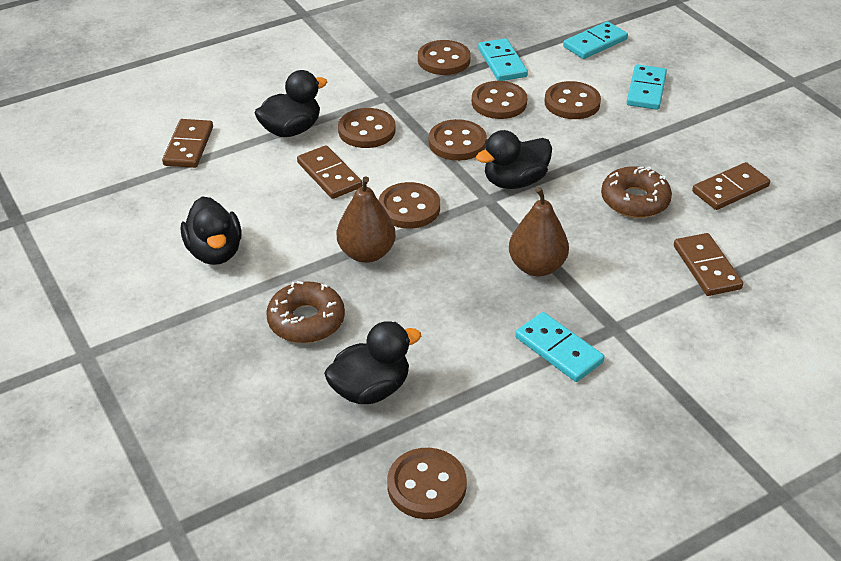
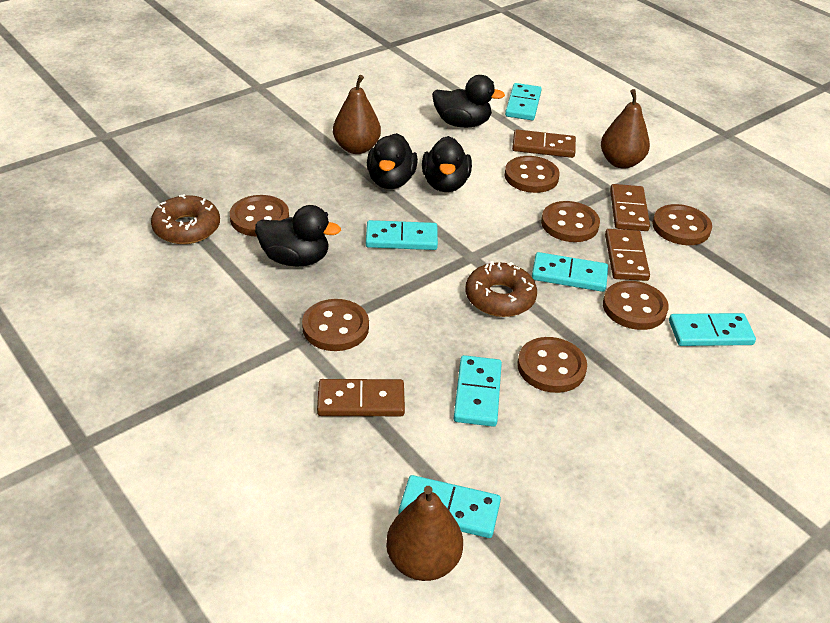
brown pear: [337,176,396,263] [509,187,569,276] = 2 -> [333,75,381,154] [386,486,463,581] [601,89,650,169] = 3
turquoise domino: [478,38,528,81] [515,312,605,382] [563,21,628,59] [627,64,667,110] = 4 -> [366,220,438,250] [398,475,501,538] [454,355,502,427] [505,83,542,120] [532,252,608,292] [669,313,756,346] = 6

